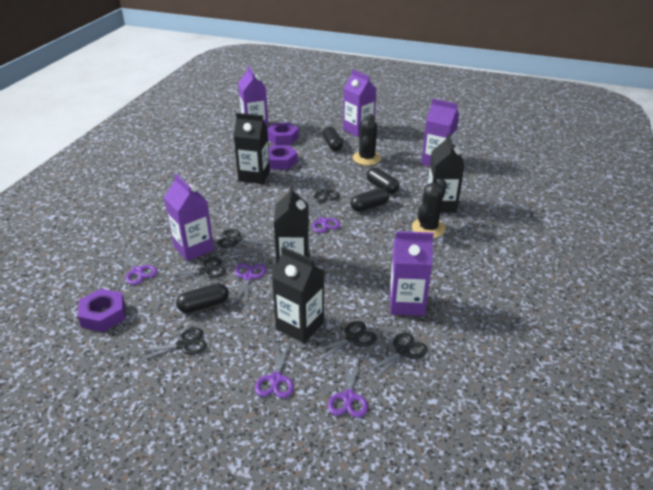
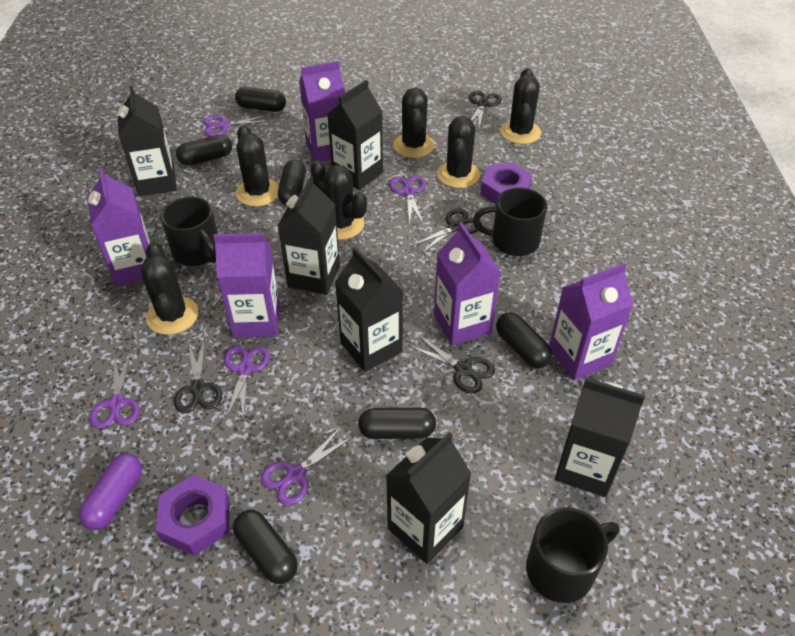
black cactus: [353,114,381,165] [412,178,447,238] = 2 -> [141,242,198,335] [236,125,279,207] [311,160,367,240] [393,88,435,158] [437,116,480,188] [500,68,541,144] = 6
black capsule: [176,283,229,313] [322,126,343,151] [350,188,389,212] [366,167,399,194] = 4 -> [176,135,232,166] [233,510,298,584] [235,87,286,112] [278,160,306,205] [358,408,436,439] [496,312,552,368] = 6
black carton: [234,113,270,184] [272,247,324,343] [274,185,310,265] [428,134,465,213] = 4 -> [118,86,177,196] [278,176,340,295] [327,80,383,190] [335,247,403,372] [386,432,472,564] [555,378,645,497] = 6
black mug: none = 0 -> [160,197,218,266] [473,188,547,256] [526,507,619,603] = 3
black scissors: [133,328,207,362] [164,258,226,284] [217,229,275,248] [309,321,377,362] [311,174,340,203] [364,333,428,381] = 6 -> [174,340,222,413] [408,335,495,394] [412,209,482,254] [469,91,502,127] = 4
purple capsule: none = 0 -> [79,453,142,530] = 1
purple nut: [78,289,125,332] [267,122,299,145] [269,145,298,170] = 3 -> [156,475,230,556] [480,162,532,204] = 2

